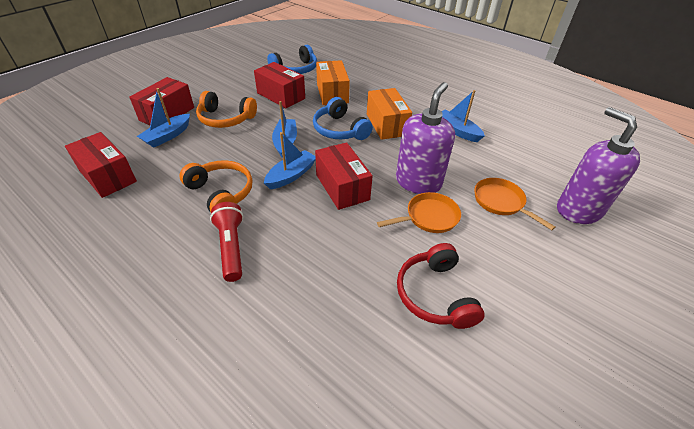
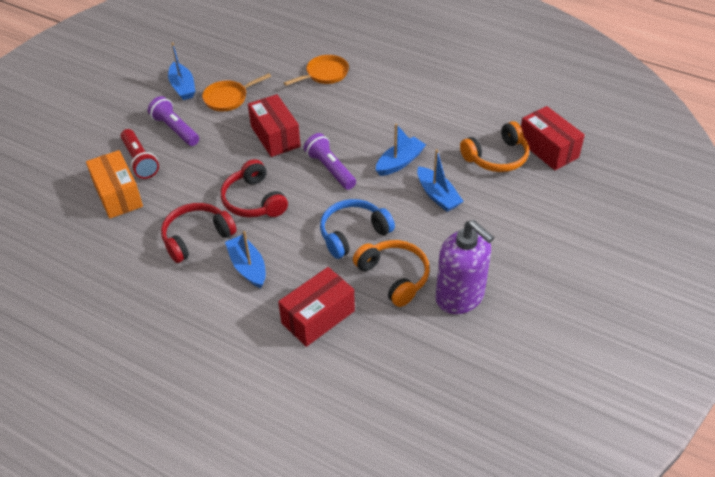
blue headphones: [267,45,317,74] [313,97,373,140] = 2 -> [320,199,395,259] = 1
orange box: [316,60,350,105] [367,88,412,140] = 2 -> [86,150,143,219] = 1
purple flashlight: none = 0 -> [148,96,199,146] [304,133,356,190] = 2
purple soap dispenser: [396,82,455,194] [557,107,640,224] = 2 -> [436,220,494,314] = 1
red box: [65,132,137,198] [129,77,194,125] [254,62,305,108] [315,142,373,210] = 4 -> [248,94,301,157] [278,267,355,347] [521,106,585,170] = 3
red headphones: [397,243,485,329] = 1 -> [161,203,237,263] [221,159,288,217] = 2

